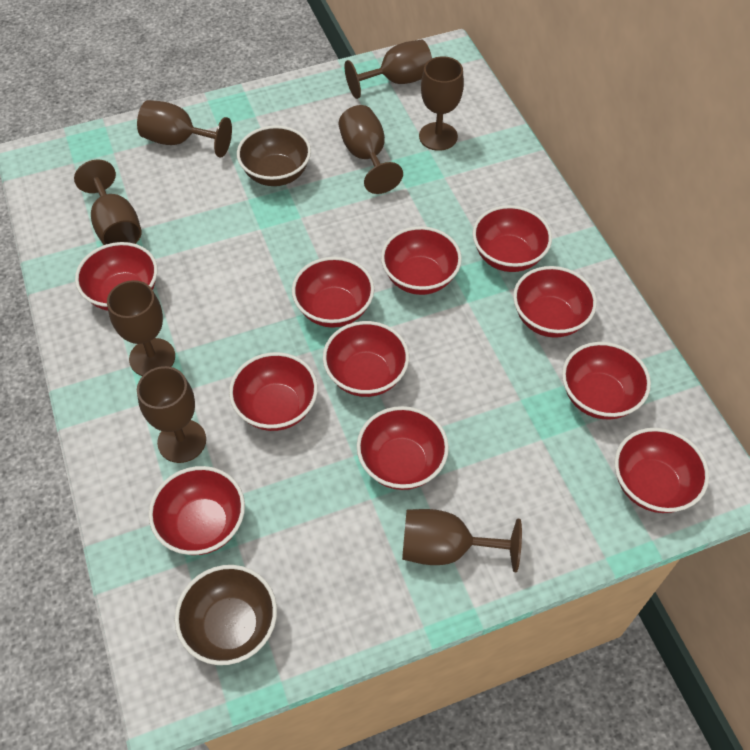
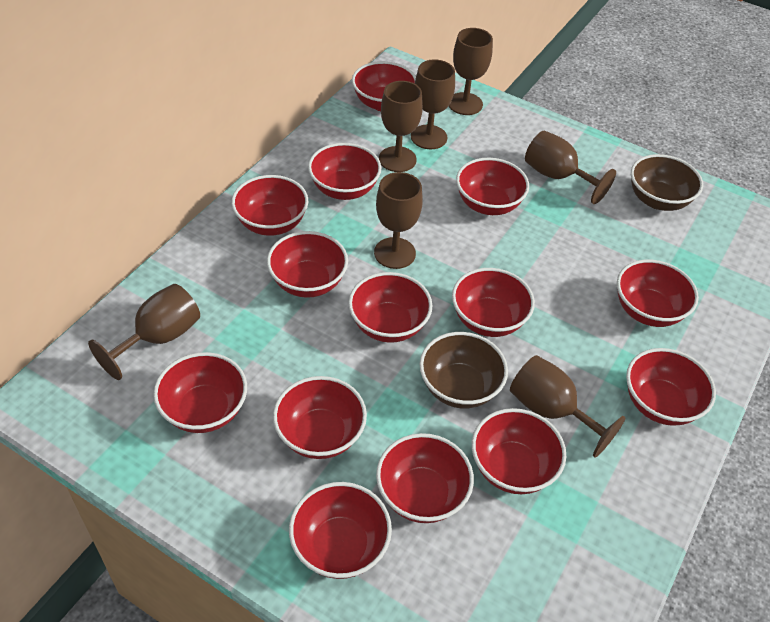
brown goblet: [74,160,142,245] [107,280,175,376] [137,100,232,158] [137,366,206,463] [339,105,403,194] [344,39,432,99] [402,509,522,572] [419,56,464,151] = 8 -> [88,284,200,380] [374,172,423,269] [379,81,423,172] [411,59,455,149] [449,28,493,115] [510,355,626,458] [525,130,616,204] = 7
red bowl: [75,242,158,311] [149,466,245,555] [229,352,318,431] [292,257,374,328] [323,321,409,397] [357,406,449,490] [381,226,462,295] [472,205,552,272] [513,266,597,338] [562,342,651,419] [615,428,709,513] = 11 -> [153,352,247,433] [231,175,308,236] [267,231,348,298] [273,376,367,459] [289,482,392,579] [308,143,381,200] [348,272,433,343] [352,61,416,111] [376,433,474,523] [452,268,535,337] [456,158,529,215] [472,408,566,494] [617,260,699,327] [626,348,716,426] = 14

